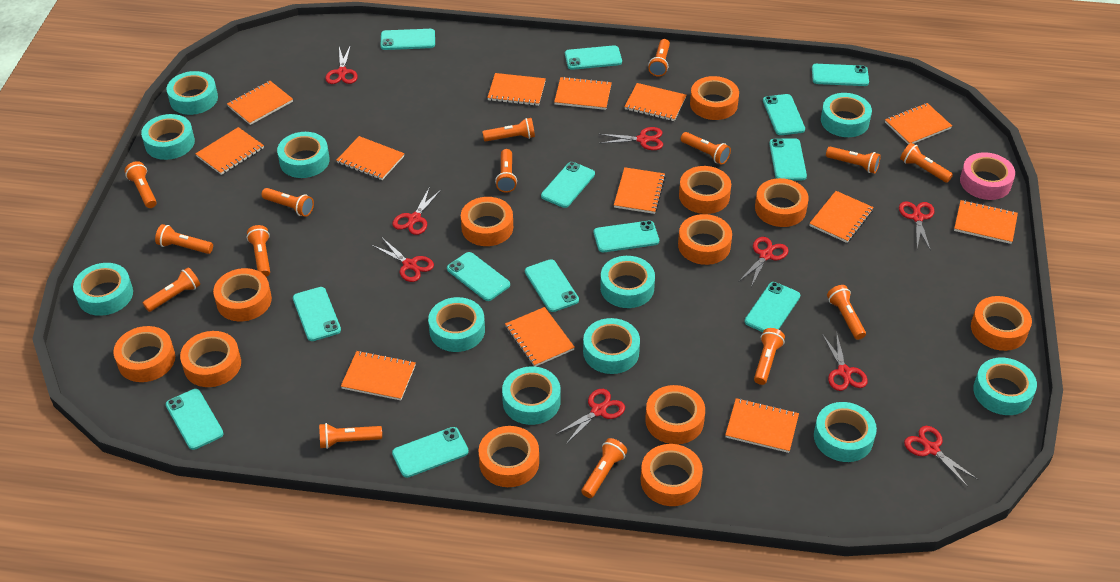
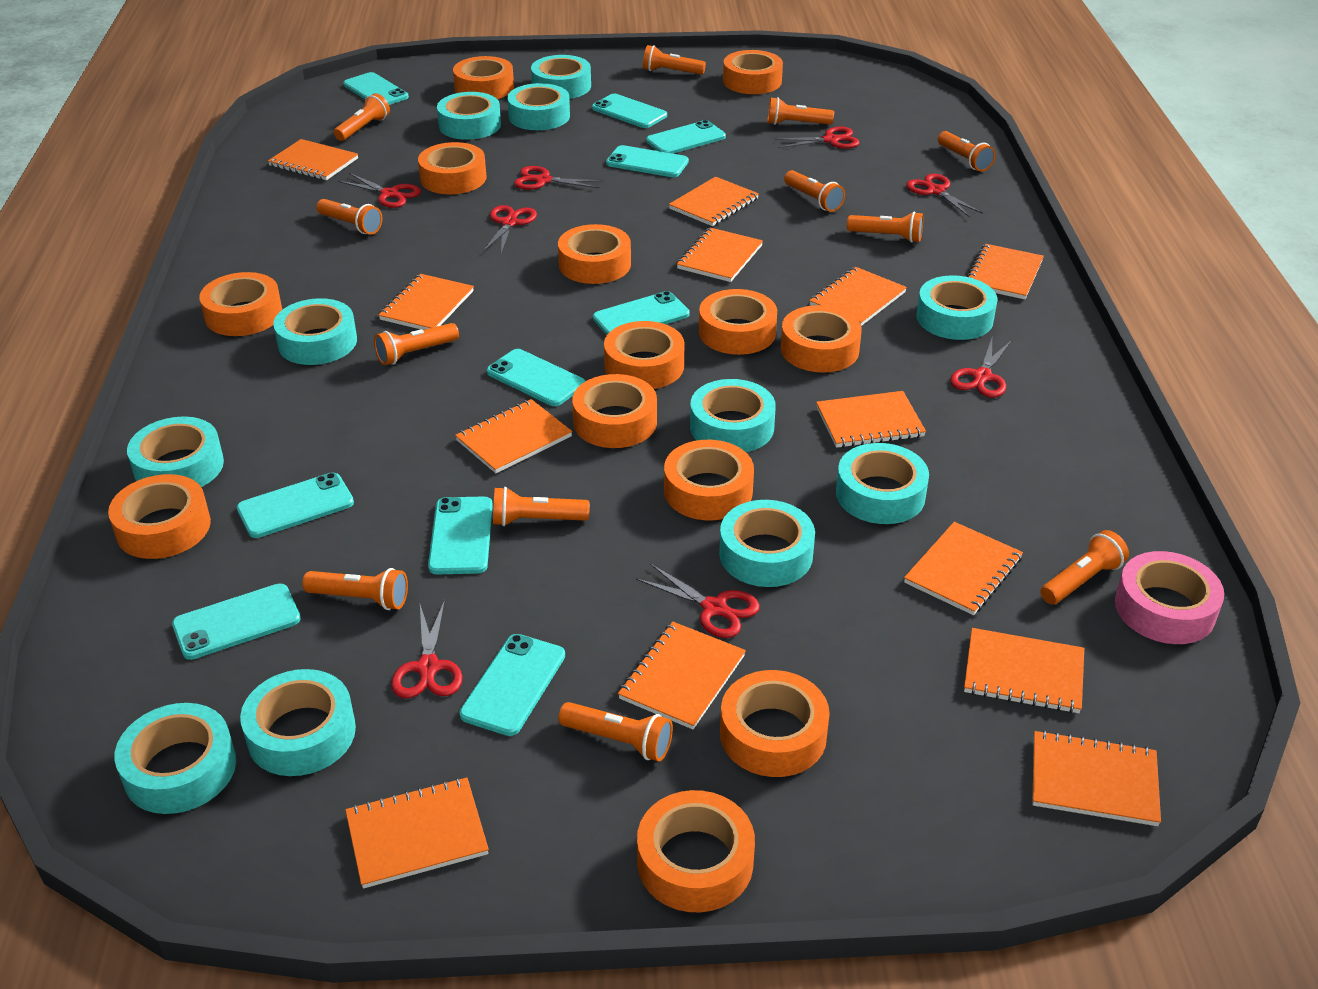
orange flashlight: [125,161,157,208] [143,267,200,312] [155,224,213,254] [247,225,270,277] [261,188,314,217] [319,423,382,449] [482,118,535,142] [495,149,517,193] [581,438,627,498] [648,39,670,76] [681,132,731,165] [754,328,785,385] [826,147,881,174] [827,285,866,340] [900,143,953,183] = 15 -> [302,568,408,610] [316,199,382,235] [334,93,390,141] [374,323,459,365] [493,487,590,526] [558,702,673,761] [643,45,706,75] [767,97,834,125] [784,170,845,212] [847,212,923,243] [938,131,995,172] [1040,530,1129,604] = 12
orange tape: [113,326,175,382] [180,331,241,387] [213,268,272,321] [461,197,513,246] [479,426,539,487] [641,444,703,506] [645,385,705,444] [678,214,732,265] [679,166,731,214] [690,76,739,120] [755,178,809,227] [971,296,1032,351] = 12 -> [108,474,211,559] [199,272,282,336] [418,142,487,194] [453,56,514,99] [558,224,631,284] [572,374,657,448] [604,321,684,389] [637,790,755,912] [664,440,754,520] [699,289,777,355] [720,670,830,777] [723,50,783,94] [781,305,862,373] = 13
red scissors: [325,45,358,84] [372,238,434,282] [392,187,441,235] [555,389,625,444] [599,127,663,150] [739,237,789,287] [822,331,868,391] [899,201,934,251] [904,426,978,487] = 9 -> [338,173,421,208] [391,600,463,698] [483,205,537,254] [514,166,603,190] [636,564,760,638] [774,127,860,149] [906,174,983,217] [950,338,1012,397] = 8
turquoise phone: [166,389,224,450] [293,287,341,341] [381,29,435,50] [392,427,469,478] [447,252,510,301] [525,259,579,312] [541,162,595,208] [565,45,622,70] [594,221,659,252] [745,282,800,332] [763,94,805,135] [769,138,807,181] [812,64,869,86] = 13 -> [172,584,301,660] [237,472,354,538] [343,72,409,105] [428,496,493,574] [459,634,565,736] [487,349,585,406] [592,94,667,128] [593,291,690,335] [606,145,689,177] [646,120,726,154] = 10

